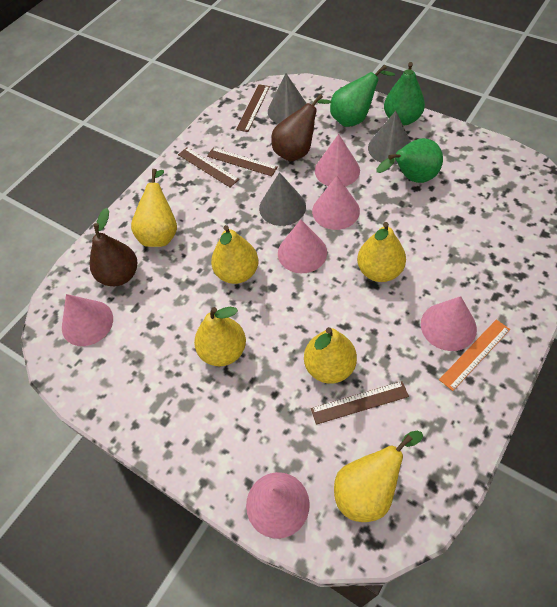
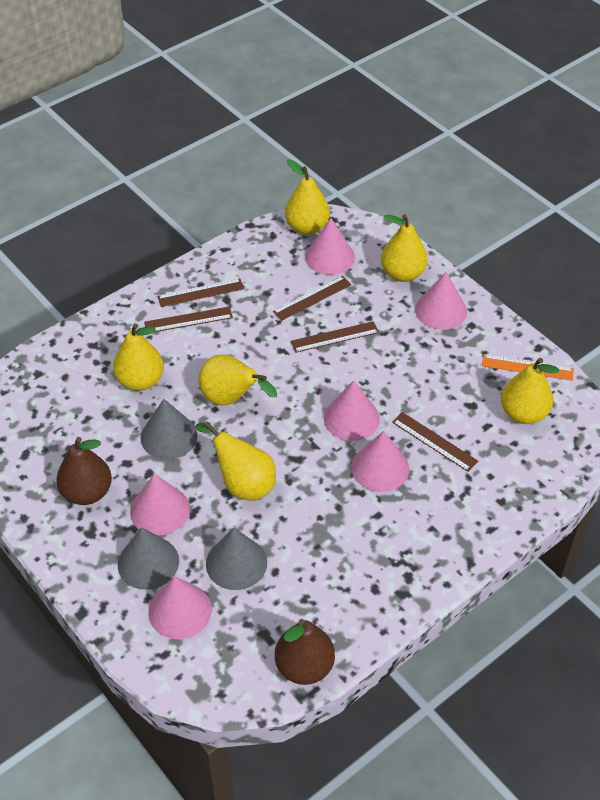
brown ruler: [178,147,239,187] [207,148,278,176] [236,84,270,132] [311,381,409,425] = 4 -> [144,307,233,332] [157,278,244,307] [273,276,351,321] [290,321,379,353] [392,412,478,472] = 5
green pear: [330,65,395,127] [377,138,443,183] [384,62,425,126] = 3 -> none = 0

